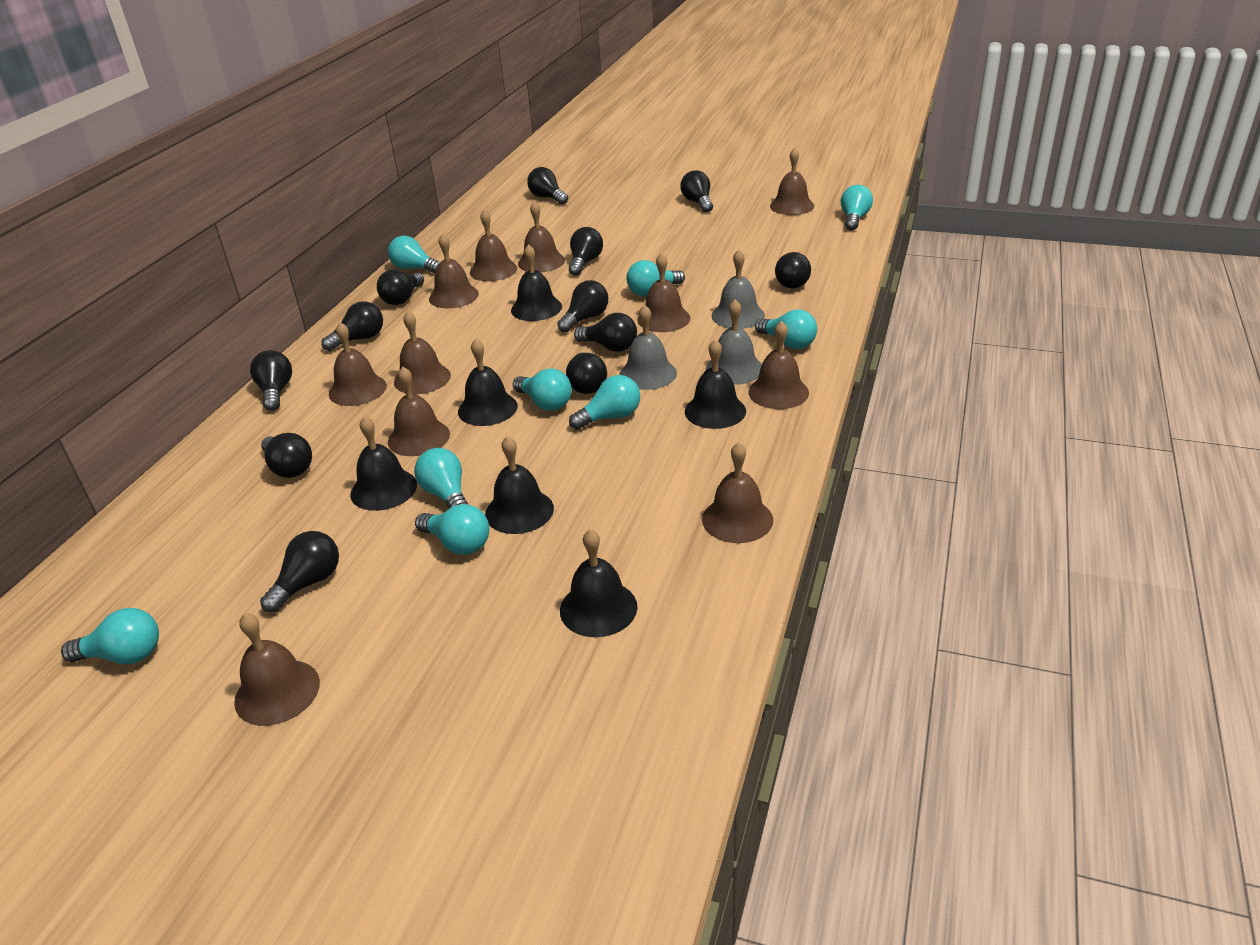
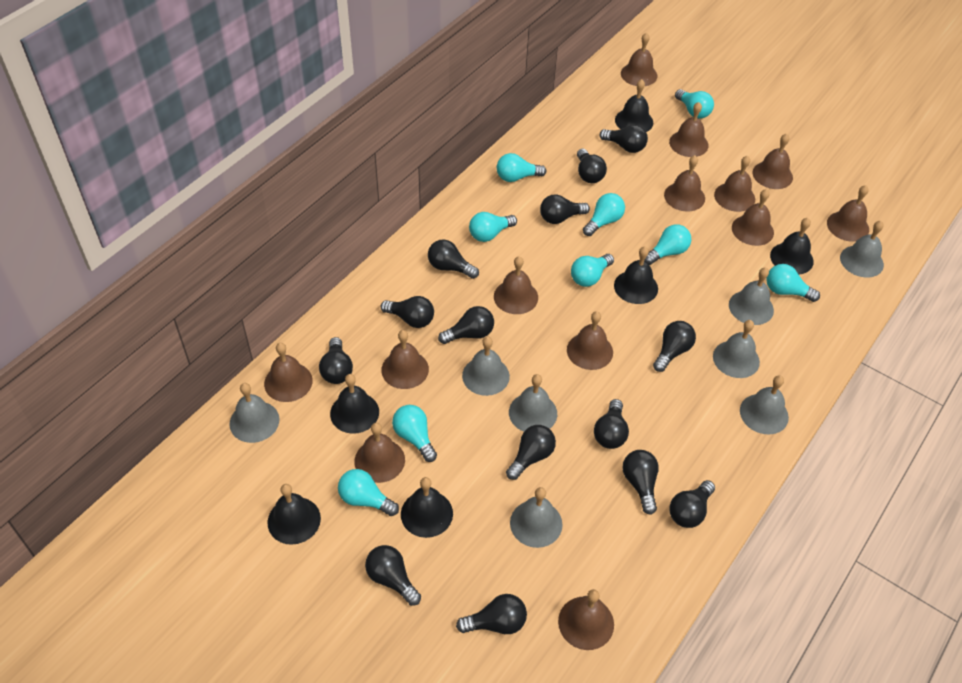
black light bulb: [250,350,292,411] [260,531,339,613] [261,433,312,478] [321,301,383,351] [377,269,424,305] [527,167,568,205] [557,280,608,333] [566,353,607,394] [569,227,603,276] [574,313,637,352] [680,170,713,212] [775,252,811,289] = 12 -> [319,337,353,384] [365,545,421,606] [381,296,434,328] [428,240,479,279] [438,306,494,344] [456,594,527,634] [506,425,556,480] [540,194,590,224] [577,149,607,183] [594,399,629,449] [600,125,648,153] [622,450,659,515] [653,321,696,372] [669,480,715,528] = 14
brown bell: [234,613,320,726] [329,322,387,406] [388,367,450,456] [394,311,451,394] [429,234,479,308] [470,209,517,281] [518,201,565,272] [638,253,690,332] [702,442,773,543] [748,321,809,409] [770,148,814,215] = 11 -> [264,343,313,402] [354,423,405,483] [381,330,429,389] [494,256,538,314] [558,589,614,650] [567,311,613,370] [621,33,657,86] [664,155,705,211] [669,102,709,157] [714,156,755,212] [732,189,774,246] [753,134,793,189] [827,185,869,242] = 13
grey bell: [620,304,677,390] [706,299,762,385] [711,250,765,329] = 3 -> [229,383,280,443] [462,337,510,396] [509,374,557,432] [510,487,563,548] [713,320,760,378] [729,267,774,325] [740,375,789,435] [840,221,884,277] = 8

